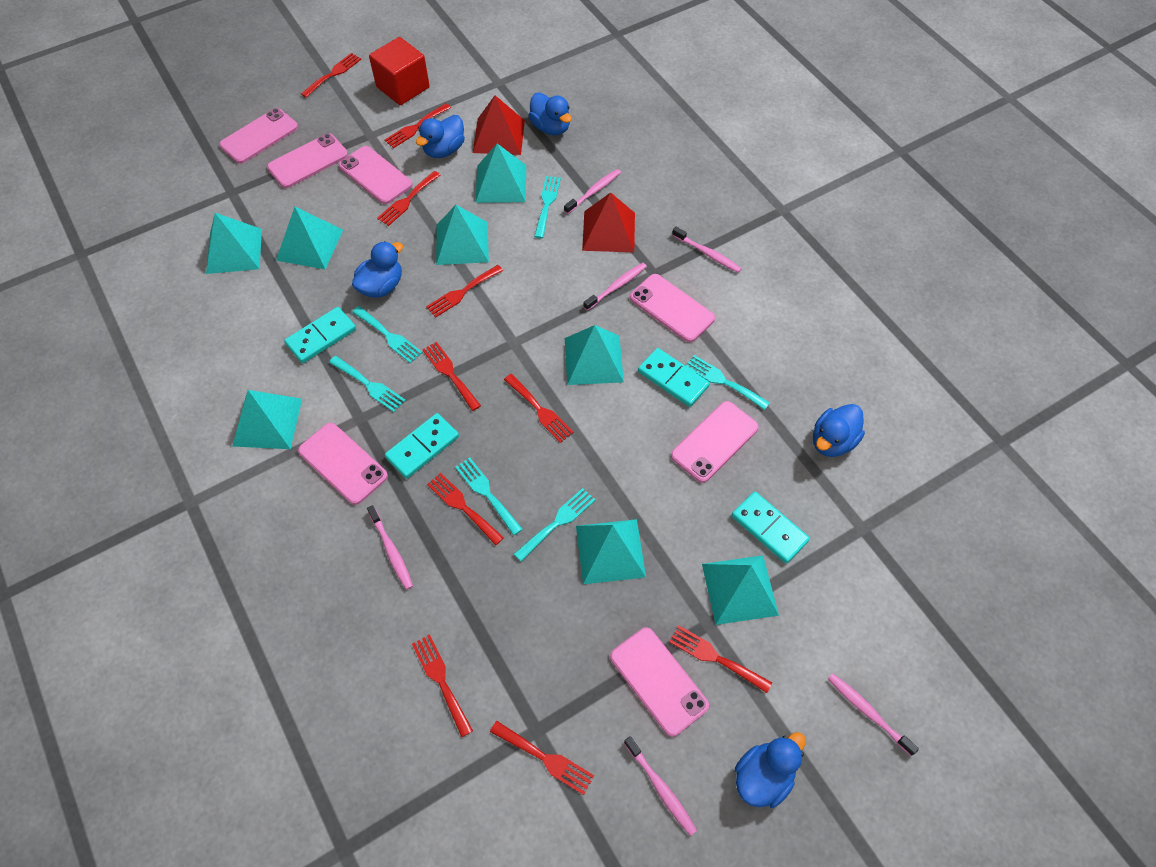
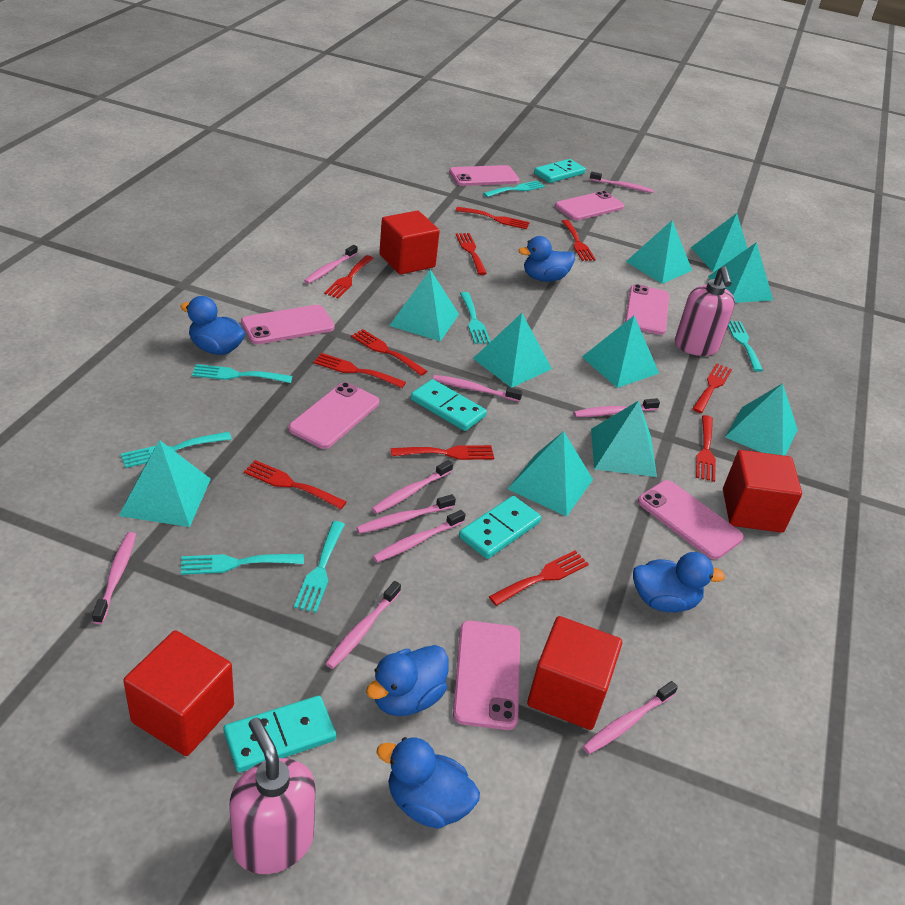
pink soap dispenser: none = 0 -> [229,717,315,874] [675,266,735,356] = 2
pink toothbrush: [367,505,413,590] [564,169,621,214] [583,263,647,311] [624,736,697,836] [672,227,742,273] [828,673,919,756] = 6 -> [92,532,136,624] [304,245,358,284] [325,581,401,669] [356,494,456,534] [372,460,453,514] [373,510,465,562] [433,375,522,402] [574,398,660,417] [583,681,678,754] [590,172,654,193] = 10
red cube: [369,37,430,105] = 1 -> [123,630,234,756] [379,211,440,275] [527,616,622,730] [723,450,802,533] = 4
red fork: [301,53,361,98] [377,171,440,226] [384,103,451,148] [412,634,473,737] [422,342,481,411] [426,265,503,318] [427,473,504,545] [490,721,594,795] [504,374,574,443] [669,625,772,693] = 10 -> [244,460,347,509] [314,353,406,388] [324,255,374,299] [351,329,427,376] [391,445,494,460] [456,207,530,229] [456,233,487,275] [489,551,589,606] [562,220,596,261] [692,363,732,413] [696,415,716,482] = 11
red pyramid: [473,95,525,155] [582,192,635,252] = 2 -> none = 0
turquoise fork: [329,356,406,412] [352,306,423,363] [455,457,523,536] [514,488,595,562] [534,176,561,238] [686,355,770,410] = 6 -> [120,432,232,468] [181,554,304,575] [192,364,292,383] [294,521,345,613] [460,292,491,344] [483,180,545,197] [728,321,763,372] = 7
turquoise pyramid: [206,213,262,274] [232,390,302,449] [276,207,343,269] [436,205,489,265] [475,144,526,203] [565,325,624,385] [576,519,646,584] [702,555,779,625] = 8 -> [119,440,211,527] [389,270,459,341] [473,313,552,388] [508,431,593,517] [582,316,659,388] [591,401,657,477] [626,220,692,284] [691,213,747,272] [708,242,773,303] [725,383,798,456] = 10

